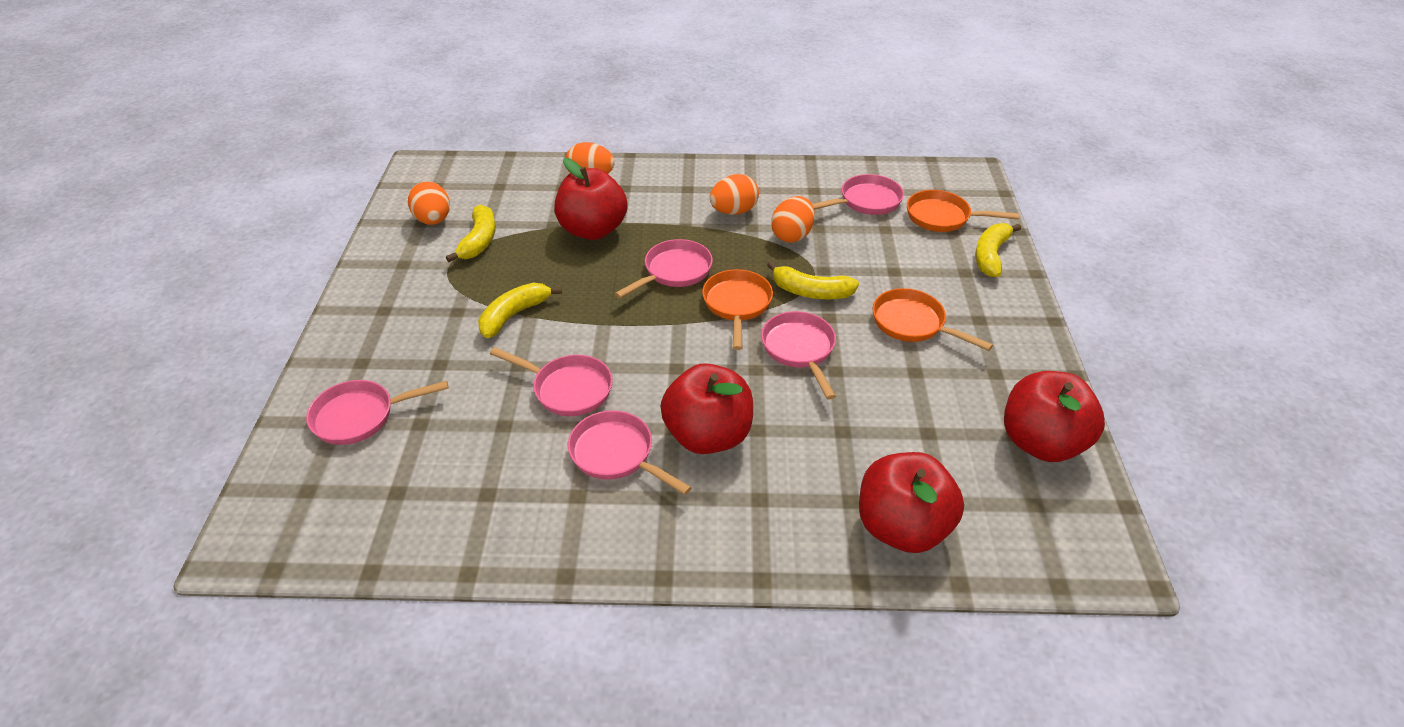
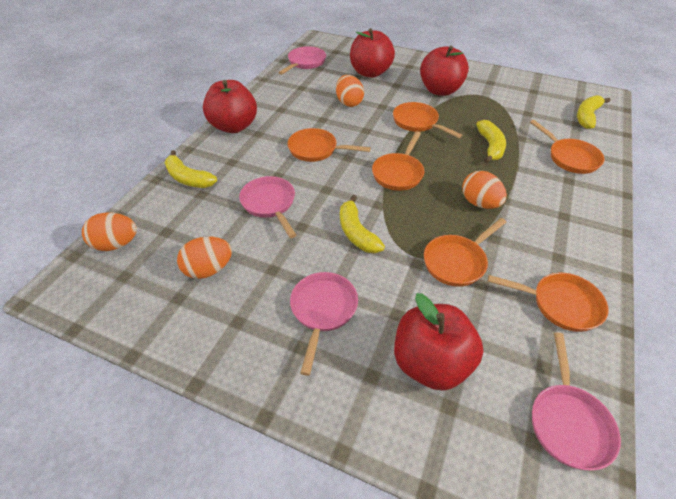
orange pan: [702,269,773,350] [872,288,993,351] [907,190,1019,232] = 3 -> [287,128,371,162] [372,131,424,191] [393,102,462,138] [424,218,506,287] [488,273,608,332] [530,120,604,174] = 6
pink pan: [306,380,449,445] [490,347,613,416] [568,410,692,495] [615,239,713,298] [761,311,836,400] [812,174,904,215] = 6 -> [239,176,296,238] [278,46,326,75] [290,272,358,376] [532,333,621,471] = 4

